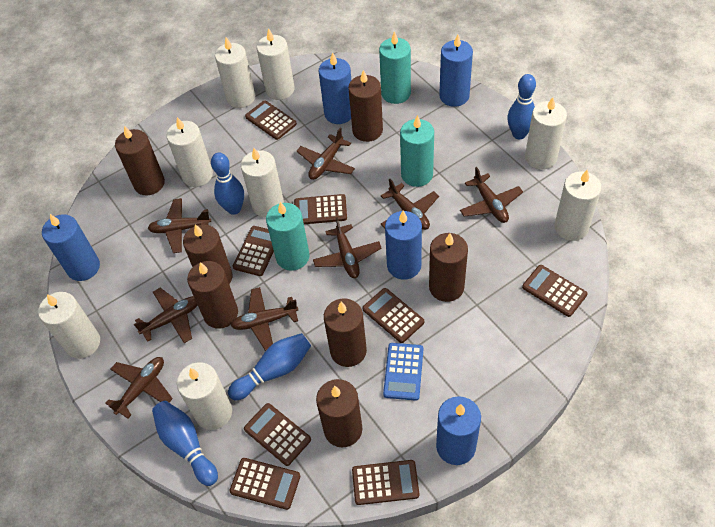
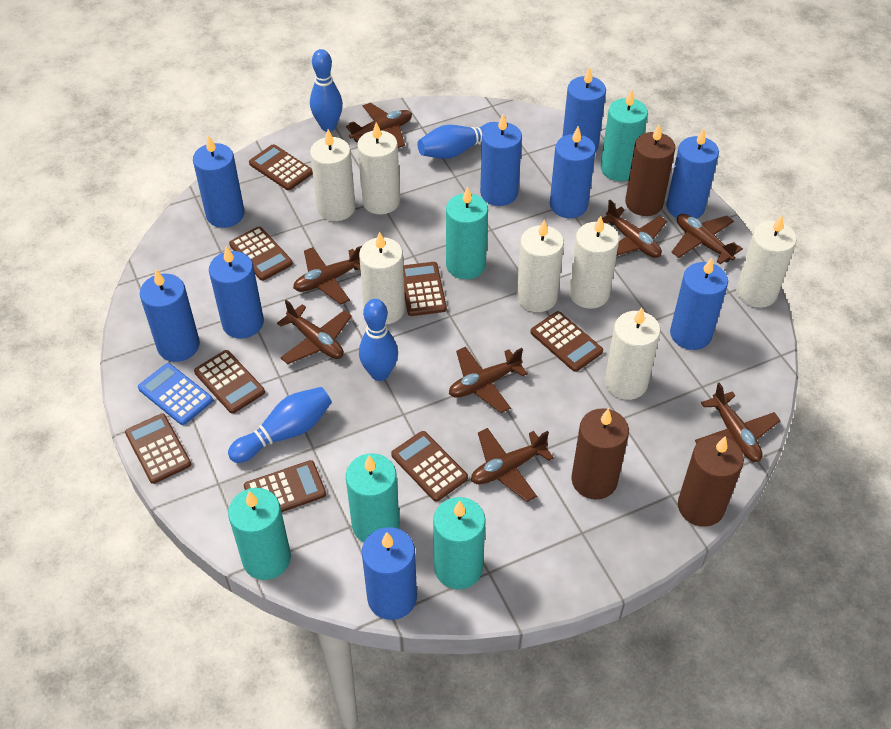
blue candle: [42,214,100,281] [319,52,351,124] [385,211,422,280] [436,396,481,465] [439,34,473,107] = 5 -> [140,270,200,362] [193,135,245,228] [209,246,264,339] [362,527,417,620] [480,114,522,206] [550,126,596,218] [562,67,606,153] [666,128,719,219] [670,257,728,350] = 9
brown candle: [115,126,165,195] [183,224,233,284] [187,261,238,329] [316,379,362,447] [324,298,367,367] [348,70,383,142] [429,233,468,302] = 7 -> [571,408,629,499] [625,123,675,216] [678,435,744,527] = 3
turquoise candle: [266,202,309,271] [379,31,411,104] [400,115,434,187] = 3 -> [228,488,291,580] [346,453,399,542] [433,497,486,589] [446,186,488,279] [601,89,648,181] = 5
white candle: [38,292,100,359] [166,117,213,187] [177,362,232,430] [215,37,255,108] [241,148,284,217] [256,28,295,100] [525,97,567,170] [554,169,601,241] = 8 -> [310,129,355,221] [357,122,400,214] [359,232,405,324] [516,220,564,312] [569,216,619,309] [604,308,661,400] [736,215,797,308] = 7

